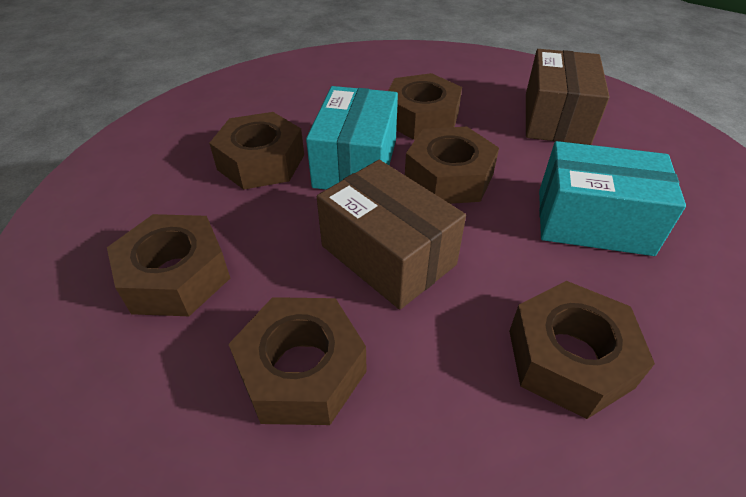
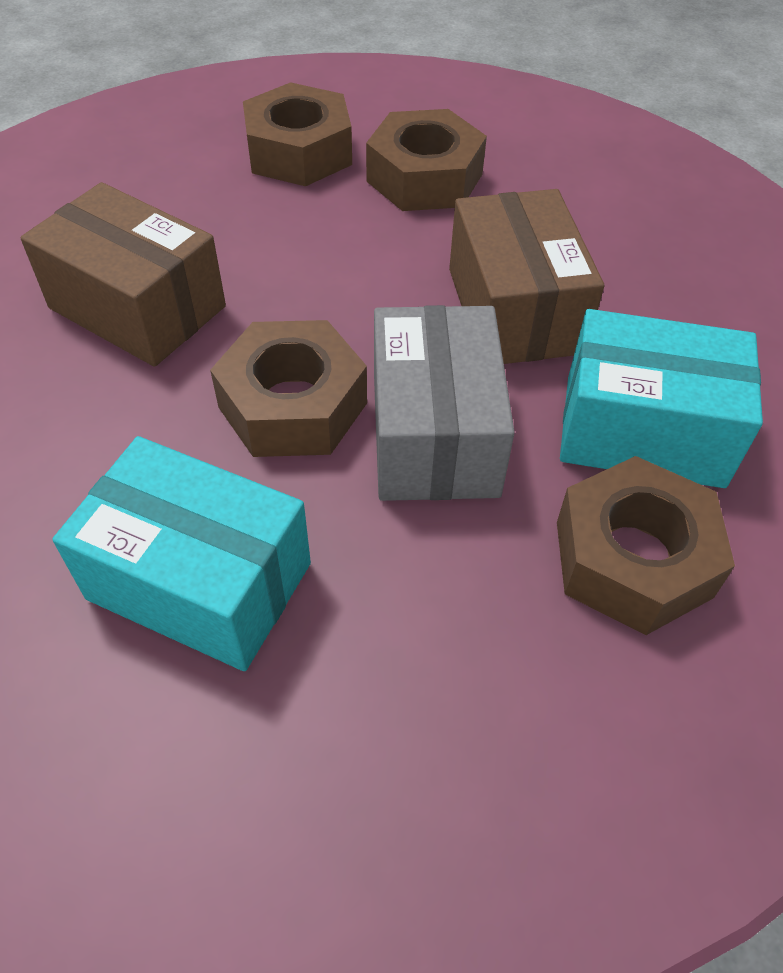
brown nut: [107,214,230,316] [209,112,304,190] [228,297,367,425] [388,73,462,140] [405,127,499,204] [509,281,655,419] = 6 -> [210,320,367,457] [243,82,352,186] [366,109,487,211] [557,456,735,635] = 4
grey box: none = 0 -> [374,305,515,501] = 1

